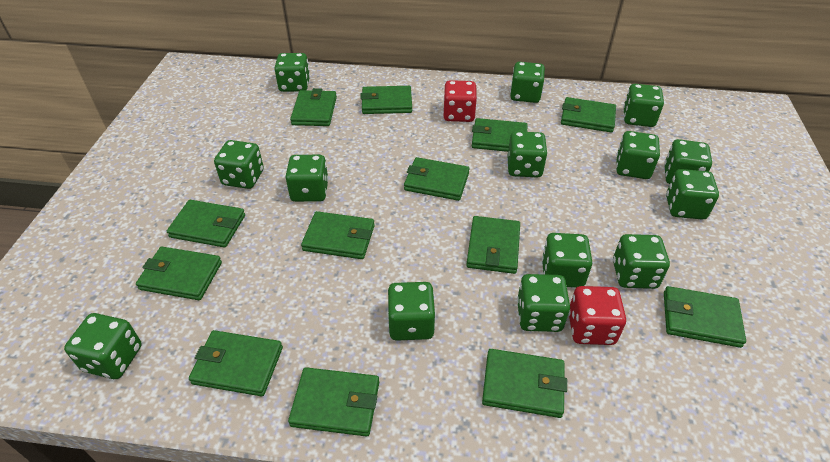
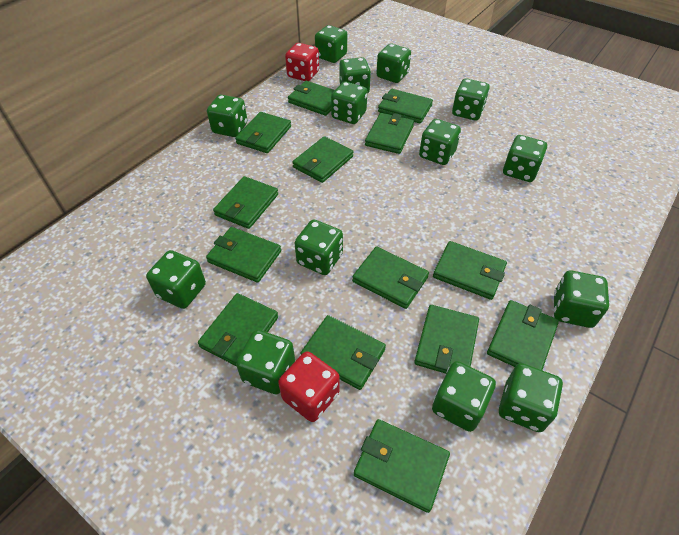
green wallet: [136,247,222,300] [167,200,245,248] [189,330,283,396] [288,367,379,437] [290,88,337,126] [301,211,375,259] [360,86,412,114] [404,157,469,201] [466,216,520,274] [472,118,528,152] [482,349,567,418] [561,97,616,133] [664,286,746,348] = 13 -> [198,293,278,366] [206,227,281,283] [213,176,278,229] [235,112,291,153] [288,81,335,116] [292,136,353,183] [300,315,386,390] [352,247,429,309] [354,419,450,513] [365,113,414,154] [378,89,433,124] [414,305,479,374] [433,241,507,300] [487,300,559,370] = 14

